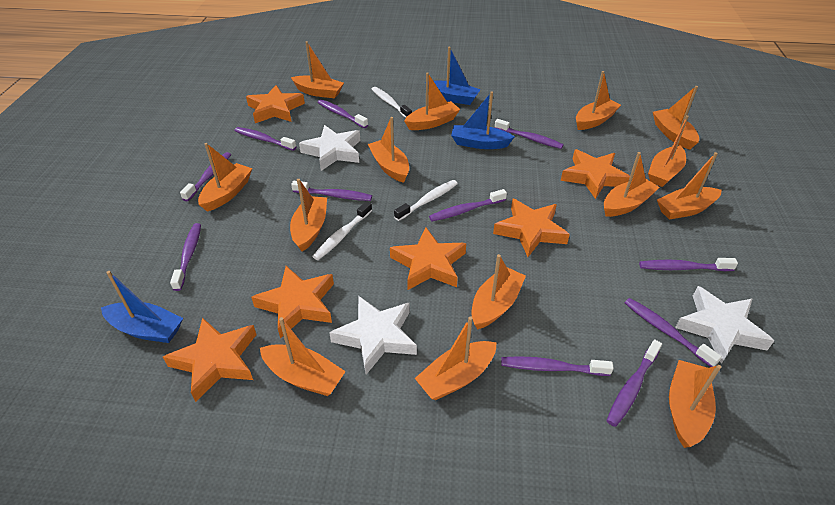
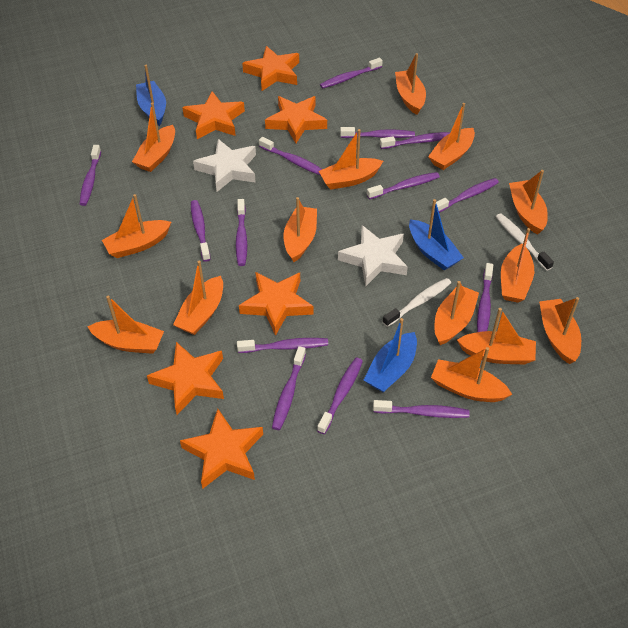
purple toothbrush: [170,223,201,291] [180,152,231,201] [234,127,296,151] [291,181,372,201] [318,99,368,128] [429,189,507,221] [495,119,564,149] [501,356,614,376] [606,339,662,427] [625,298,722,367] [639,258,738,271] = 11 -> [80,145,101,206] [191,200,211,262] [236,199,247,266] [237,338,328,353] [259,137,322,175] [272,346,306,430] [317,358,363,434] [320,58,383,89] [340,127,415,138] [367,172,440,200] [373,400,470,418] [380,132,450,149] [436,178,499,213] [477,263,493,332] = 14
white star: [299,125,360,171] [329,296,417,375] [675,286,774,364] = 3 -> [193,139,256,192] [338,225,408,286] = 2
white toothbrush: [312,201,372,260] [372,87,412,118] [394,180,458,221] = 3 -> [383,278,451,327] [496,213,554,271] = 2

